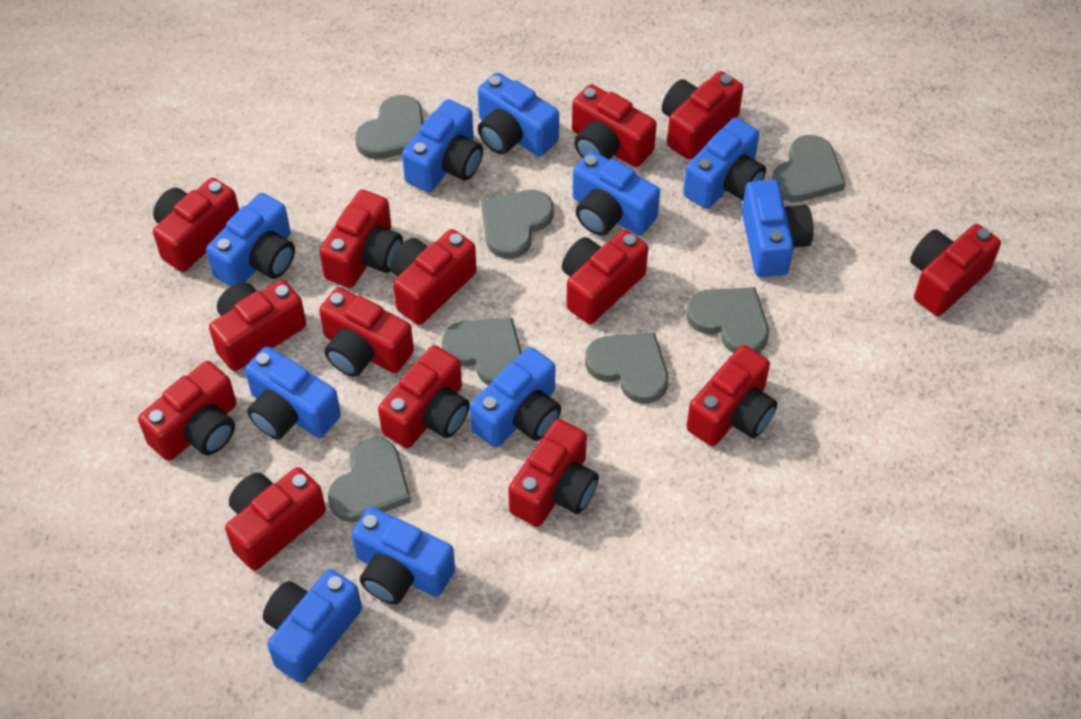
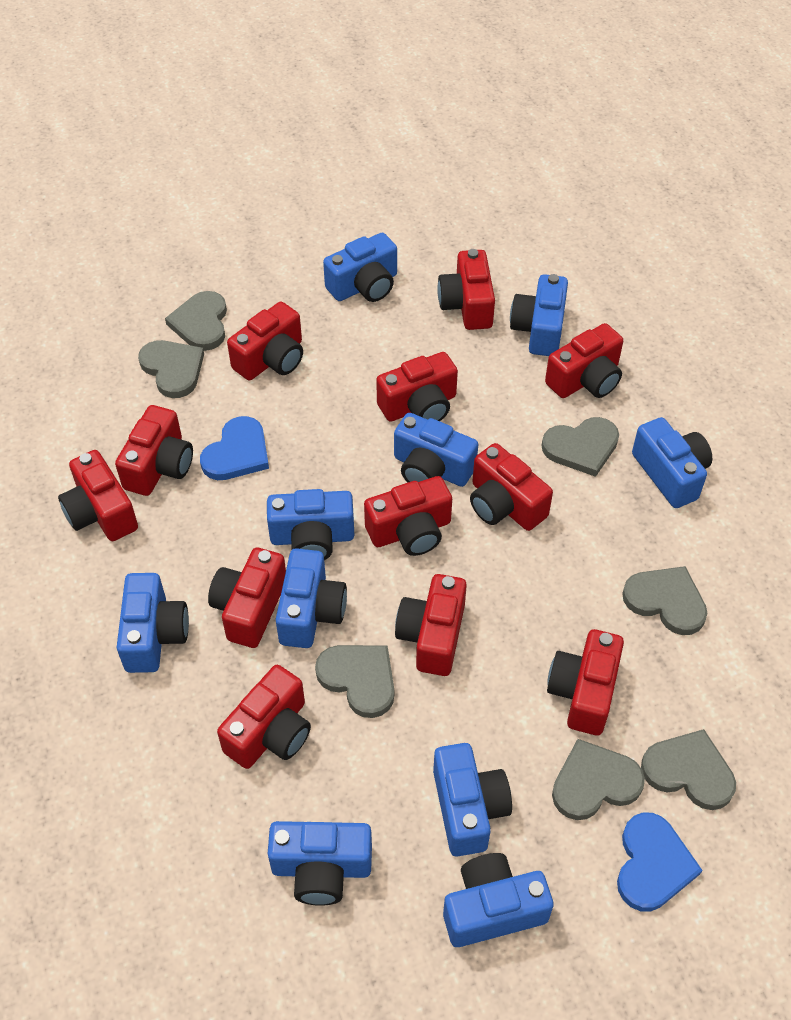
blue heart: none = 0 -> [200,416,269,480] [617,812,702,911] = 2
red camera: [138,361,237,461] [153,178,239,272] [209,280,306,371] [225,467,326,570] [319,190,403,288] [319,287,414,377] [378,345,470,448] [390,229,477,325] [508,419,599,527] [562,230,648,324] [572,84,657,167] [662,71,743,160] [686,345,777,446] [910,224,1001,316] = 14 -> [58,450,138,541] [115,405,193,496] [208,548,286,648] [217,665,311,769] [227,302,303,380] [364,476,452,556] [376,352,458,422] [395,574,467,676] [437,249,495,330] [470,443,553,531] [545,323,623,398] [547,629,624,735] = 12

